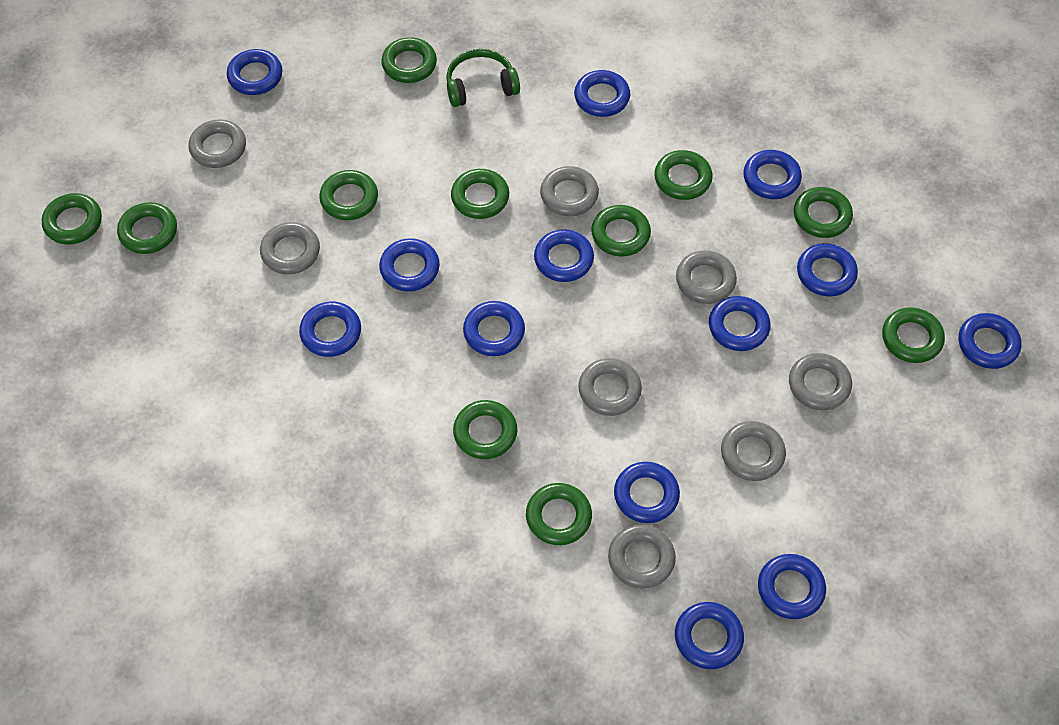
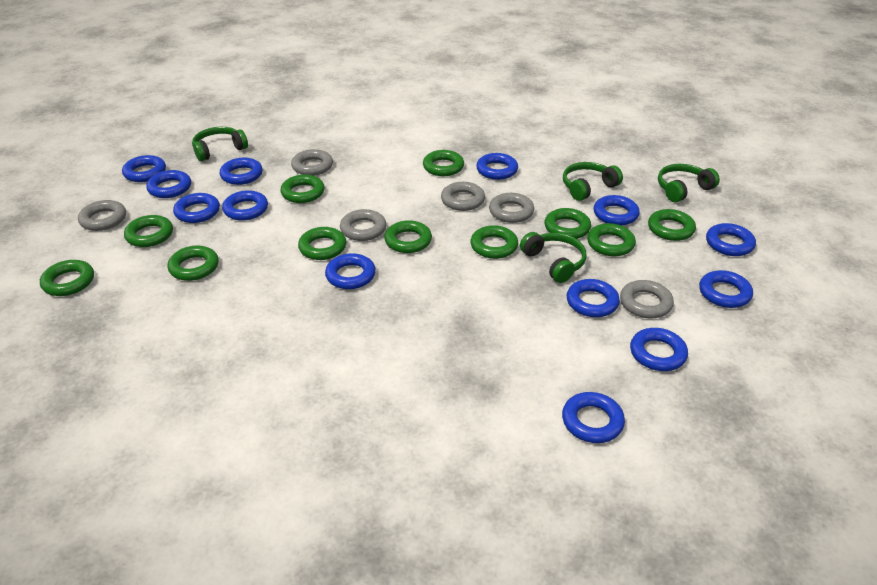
green headphones: [446,49,520,107] = 1 -> [192,127,248,161] [520,232,587,283] [563,162,623,201] [658,164,720,202] = 4
grey ring: [189,119,246,168] [260,222,320,275] [540,166,599,216] [578,358,642,416] [608,524,676,589] [676,250,737,304] [721,421,786,481] [789,353,852,410] = 8 -> [78,200,126,231] [291,149,333,176] [340,209,386,241] [441,182,485,211] [489,193,534,223] [620,280,674,318] = 6

